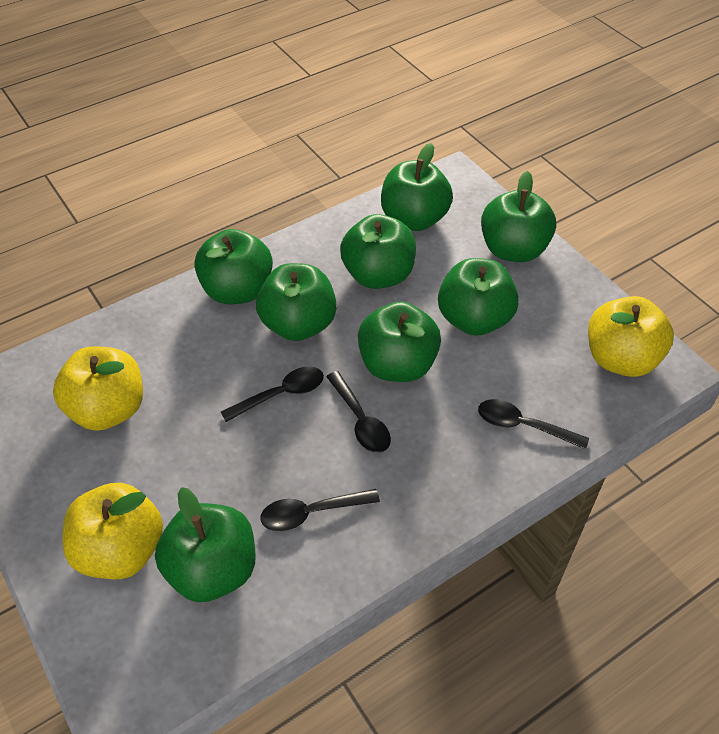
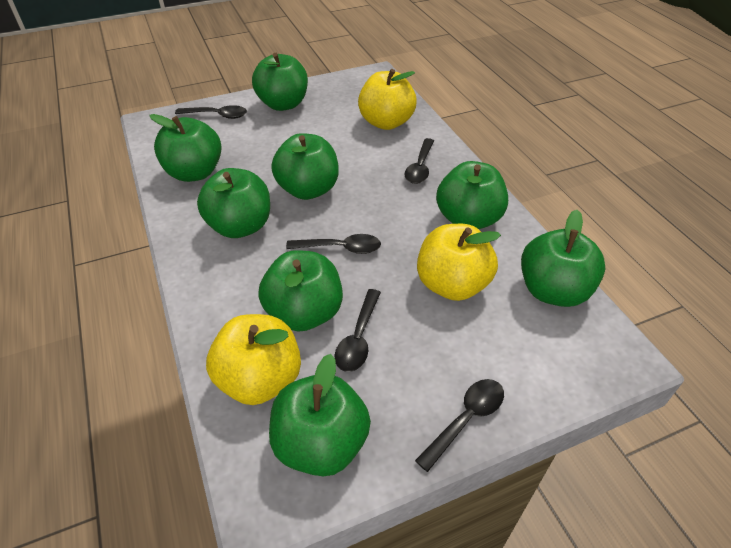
black spoon: [221,367,324,422] [260,489,380,531] [326,371,391,453] [478,399,589,450] = 4 -> [175,105,247,119] [286,234,381,254] [335,289,381,372] [404,138,434,184] [415,379,504,472] = 5

